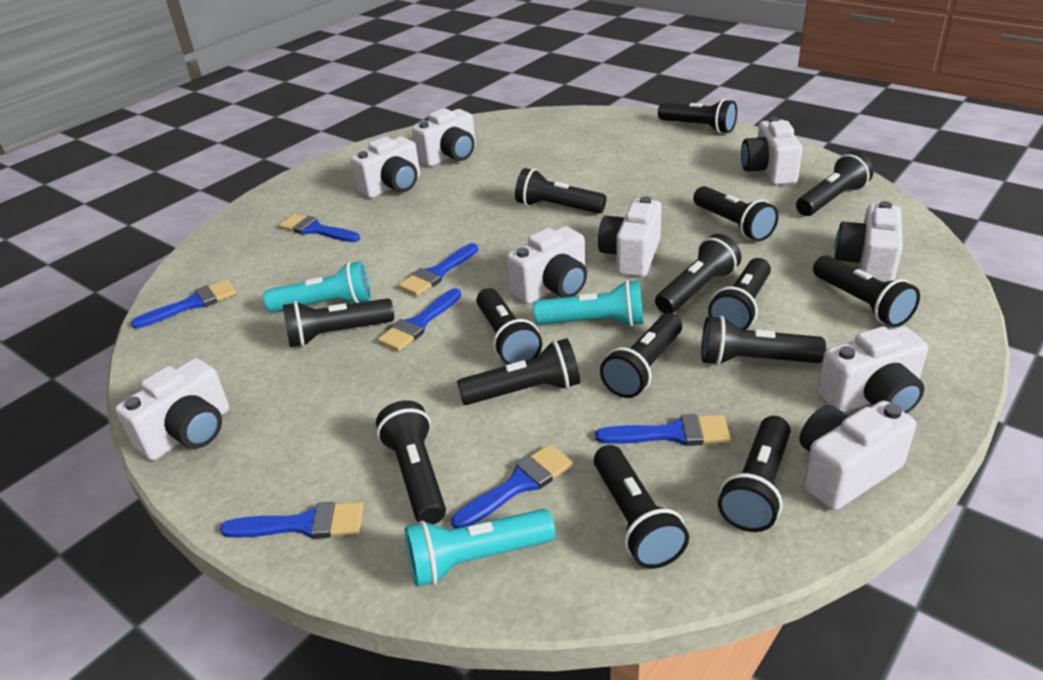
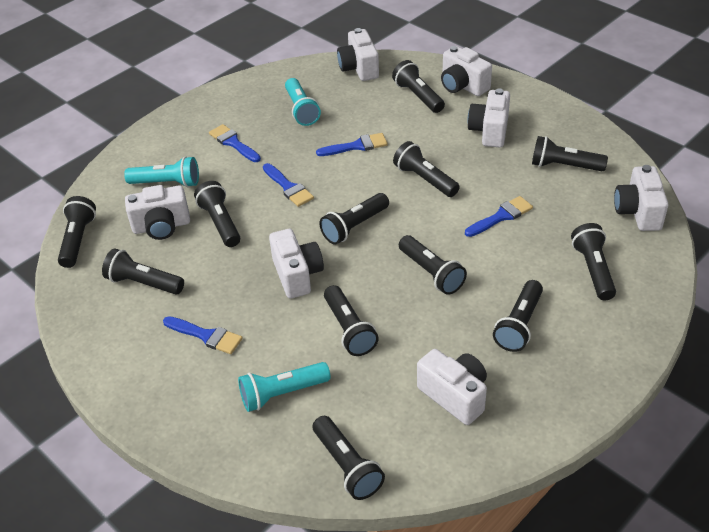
black flashlight: [283,298,394,347] [376,400,446,524] [457,338,580,405] [476,288,542,365] [515,168,606,214] [594,445,689,569] [600,313,682,398] [655,234,742,314] [658,99,737,133] [693,186,779,241] [701,316,826,366] [708,258,771,330] [718,416,791,532] [796,152,874,216] [813,255,920,327] = 15 -> [58,196,96,268] [102,248,184,294] [194,181,240,247] [313,416,385,500] [319,193,389,244] [324,285,379,356] [392,60,445,113] [393,141,460,197] [399,235,467,295] [493,280,543,352] [532,136,608,171] [571,223,616,300] = 12
blue brush: [130,280,237,329] [220,502,364,539] [279,214,360,242] [378,288,461,351] [398,243,478,296] [451,444,573,529] [595,414,730,446] = 7 -> [163,316,243,354] [209,124,261,162] [263,163,314,207] [316,133,388,156] [465,196,533,237] = 5
white camera: [115,358,229,460] [351,137,420,198] [412,108,476,166] [506,226,587,304] [598,196,662,277] [741,117,802,185] [799,401,916,510] [817,326,928,414] [835,201,903,282] = 9 -> [125,185,190,240] [269,229,324,299] [337,28,379,81] [417,349,487,425] [441,46,492,96] [467,88,510,147] [614,165,668,231] = 7

